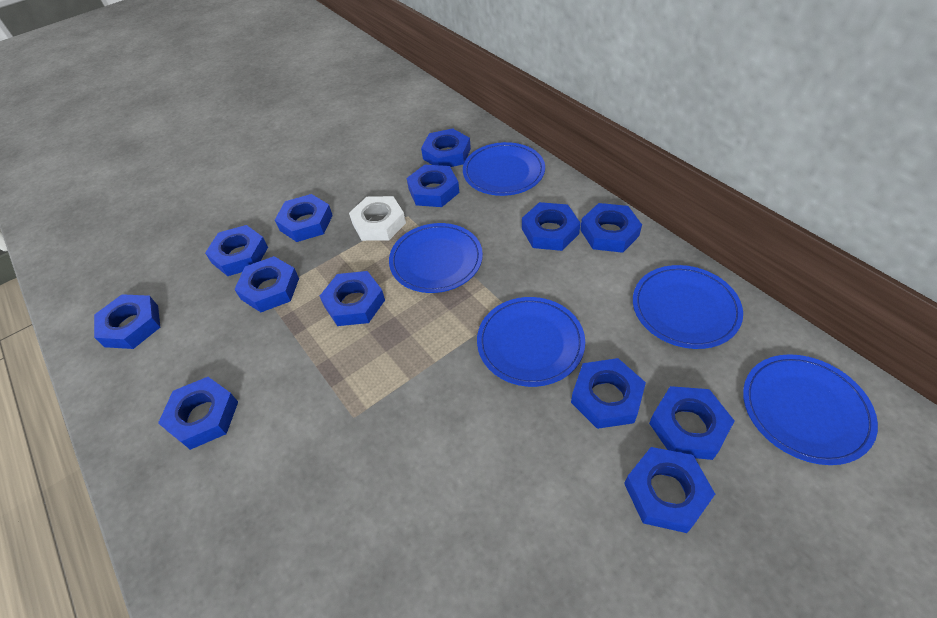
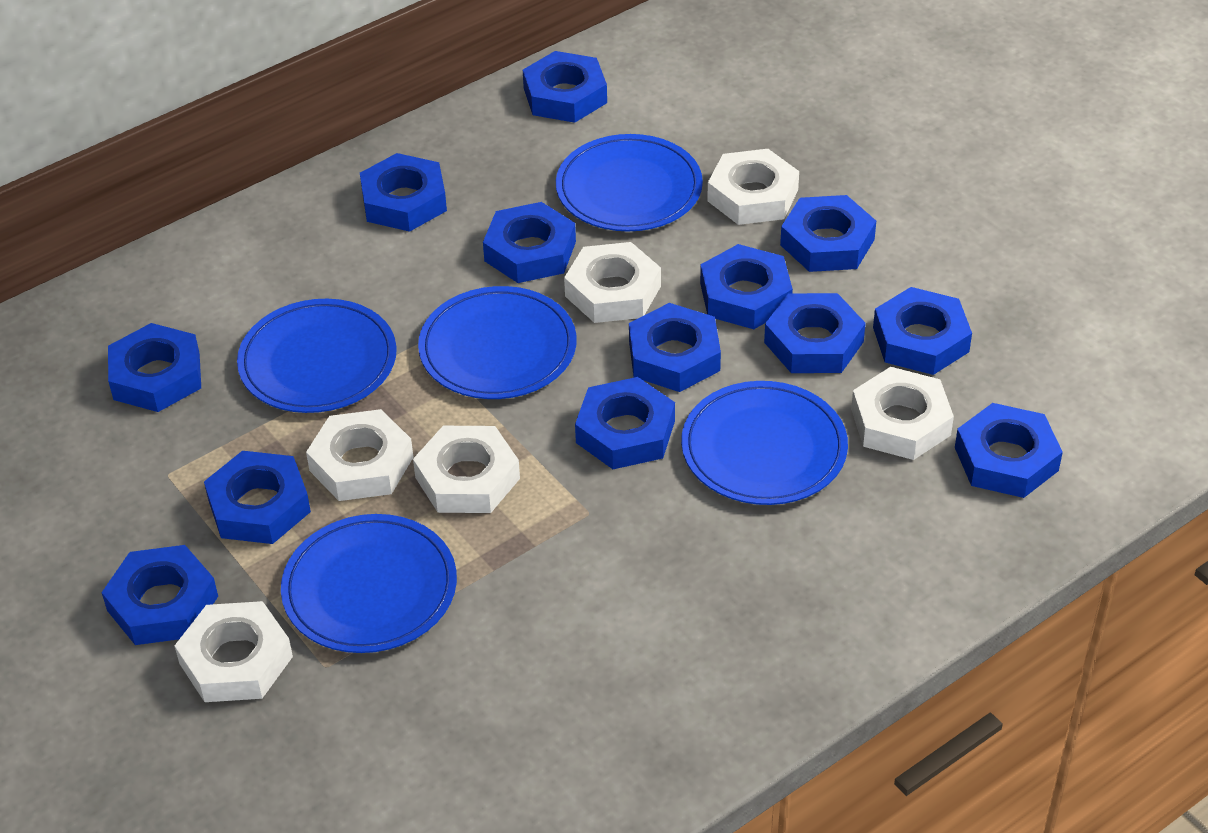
white nut: [349,196,406,241] = 1 -> [175,601,293,702] [306,409,413,501] [413,426,520,513] [564,242,661,323] [707,149,799,225] [851,367,954,460] = 6

